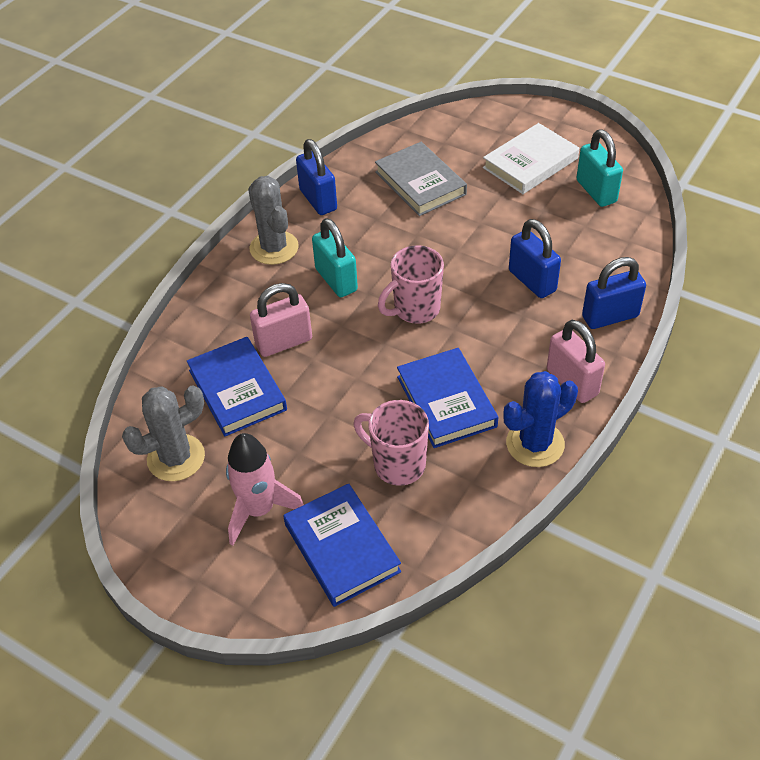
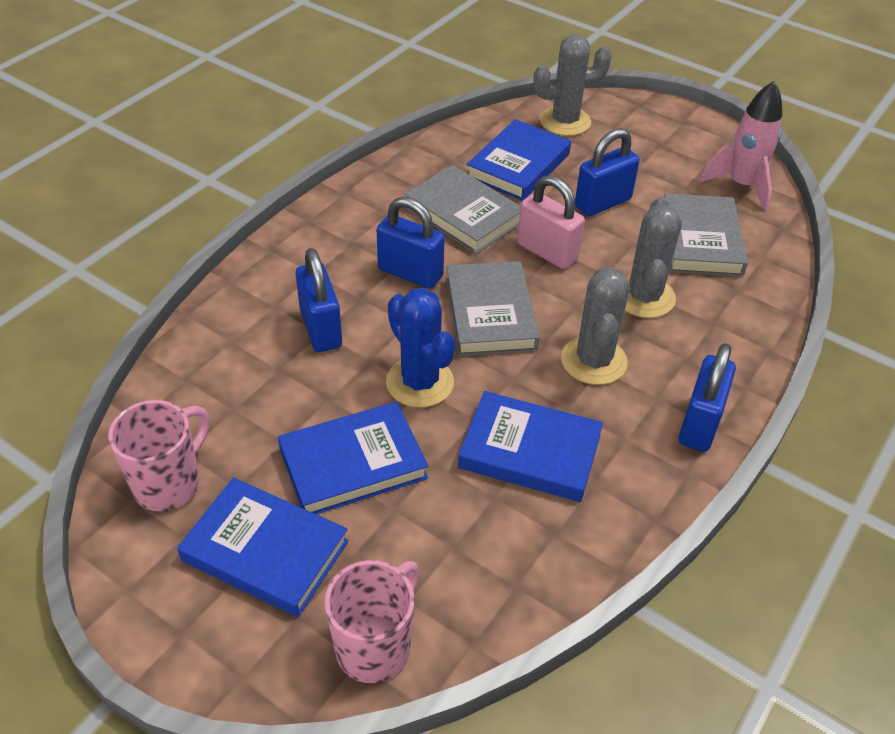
blue book: [187,337,287,436] [283,484,401,607] [397,348,498,448] = 3 -> [177,477,349,617] [278,402,428,514] [458,391,603,502] [467,119,571,201] = 4
blue padlock: [296,139,337,215] [509,219,561,298] [582,257,646,329] = 3 -> [296,248,342,352] [377,197,445,288] [575,128,640,216] [679,343,736,452] = 4
grey book: [375,142,467,216] = 1 -> [404,165,521,254] [446,261,540,356] [664,193,748,277] = 3
grey cactus: [122,385,205,481] [248,176,299,265] = 2 -> [533,34,612,136] [561,267,630,385] [625,197,682,318] = 3
pink padlock: [250,283,312,357] [547,320,605,403] = 2 -> [517,175,585,269] = 1
turquoise padlock: [312,218,358,297] [576,130,623,207] = 2 -> none = 0
white book: [483,123,579,194] = 1 -> none = 0

